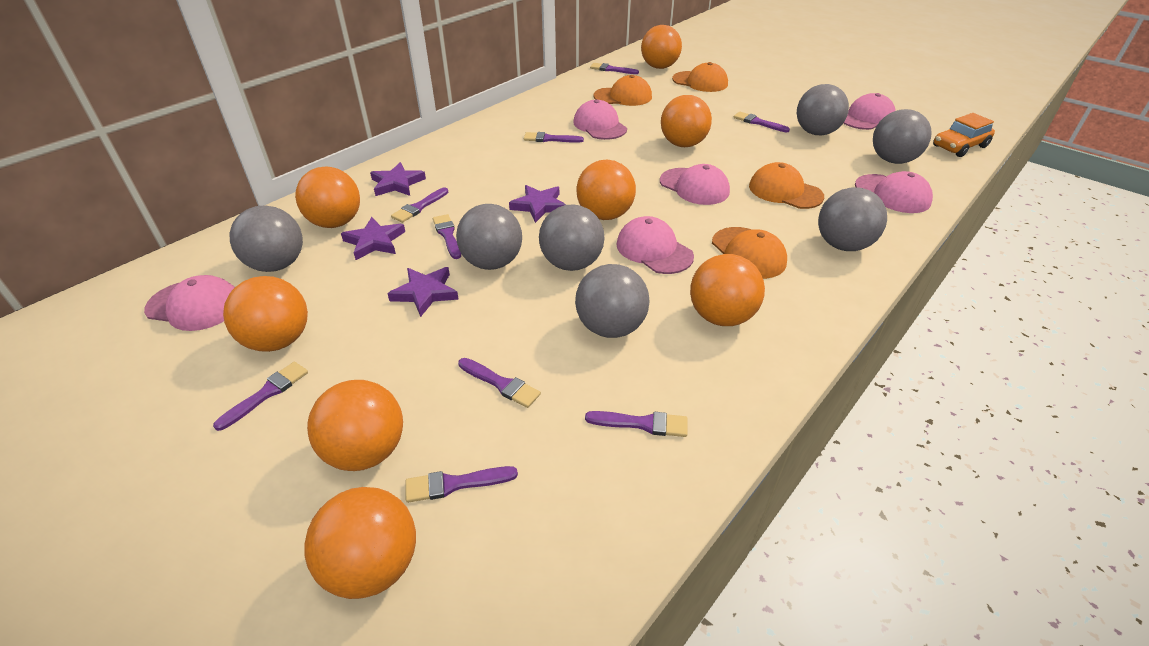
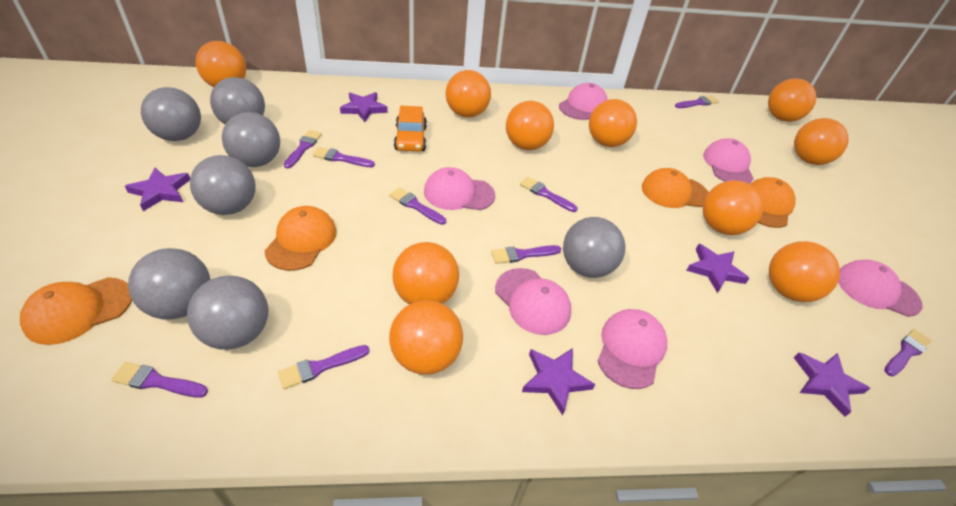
orange ball: [223,276,308,352] [295,167,360,228] [304,487,416,599] [307,380,403,471] [576,160,636,220] [641,25,682,69] [661,95,712,147] [690,254,765,326] = 8 -> [195,41,246,87] [389,300,463,374] [392,242,459,305] [446,70,491,117] [506,101,554,150] [589,99,637,147] [703,180,763,235] [768,78,816,122] [769,241,840,302] [794,118,848,165] = 10
purple star: [341,217,405,260] [370,162,426,196] [387,267,459,317] [509,185,566,223] = 4 -> [125,168,190,211] [340,92,388,122] [522,348,595,416] [686,244,750,293] [794,352,870,417] = 5

